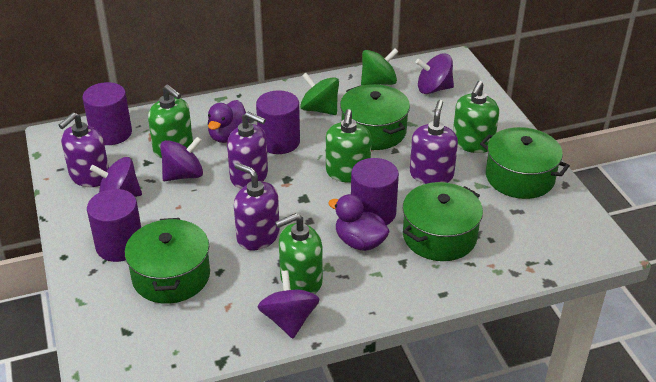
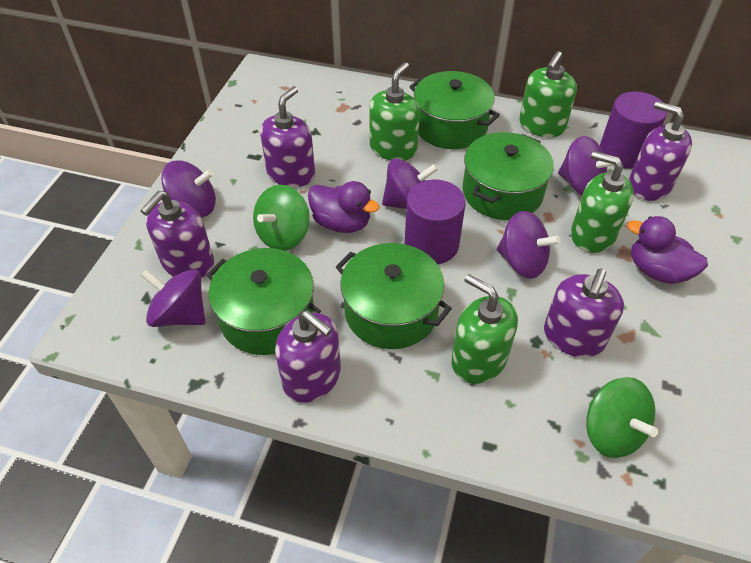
purple cylinder: [82,82,132,145] [87,189,141,262] [256,90,300,154] [351,158,399,225] = 4 -> [405,180,466,264] [600,91,667,169] = 2
purple soap dispenser: [59,112,109,187] [227,112,268,189] [234,163,280,250] [410,100,458,184] = 4 -> [141,191,214,278] [260,86,315,187] [275,310,341,403] [544,268,624,357] [629,101,692,201] = 5
purple spinning top: [90,157,142,197] [160,137,203,181] [258,270,320,339] [416,53,454,94] = 4 -> [141,269,206,327] [161,160,216,217] [382,158,438,209] [497,211,561,279] [558,136,614,196] = 5

